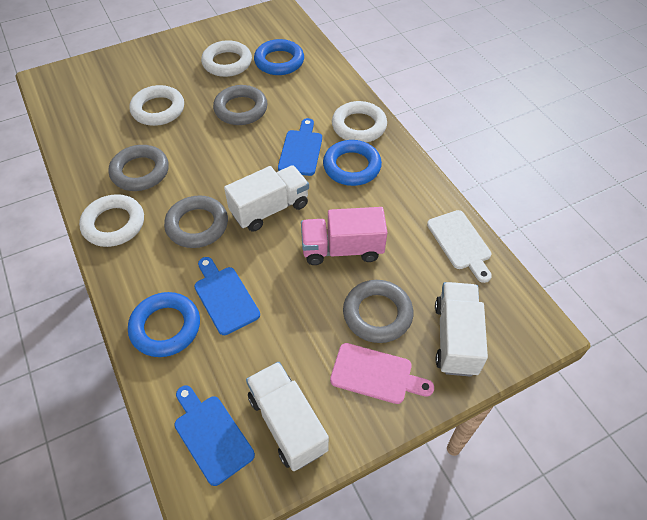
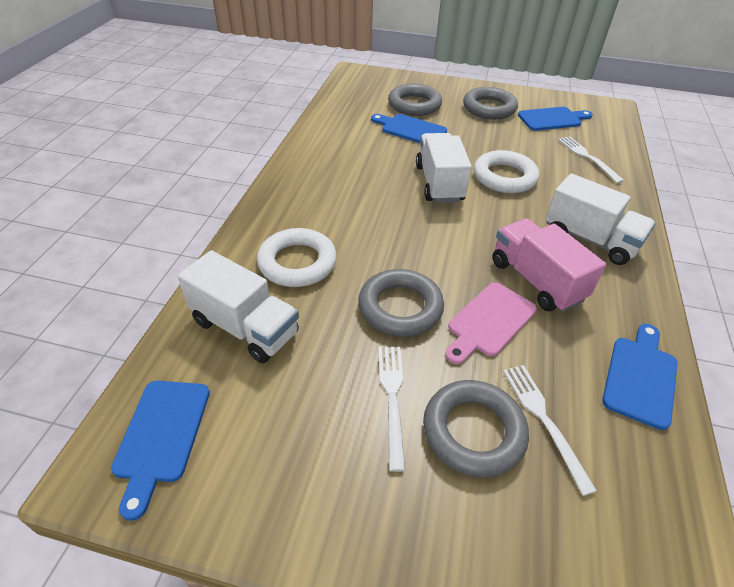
blue cutting board: [174,386,255,486] [194,257,260,335] [278,118,322,176] = 3 -> [111,381,210,521] [371,114,447,143] [518,107,593,131] [602,324,677,430] = 4
blue ring: [128,292,200,357] [254,39,304,75] [323,140,382,186] = 3 -> none = 0
white cutting board: [427,210,492,283] = 1 -> none = 0
white fork: none = 0 -> [378,347,405,471] [503,365,597,496] [558,136,624,183] = 3
white ring: [79,194,144,247] [129,85,184,126] [201,40,252,77] [332,101,387,142] = 4 -> [257,228,337,287] [474,150,539,193] = 2

